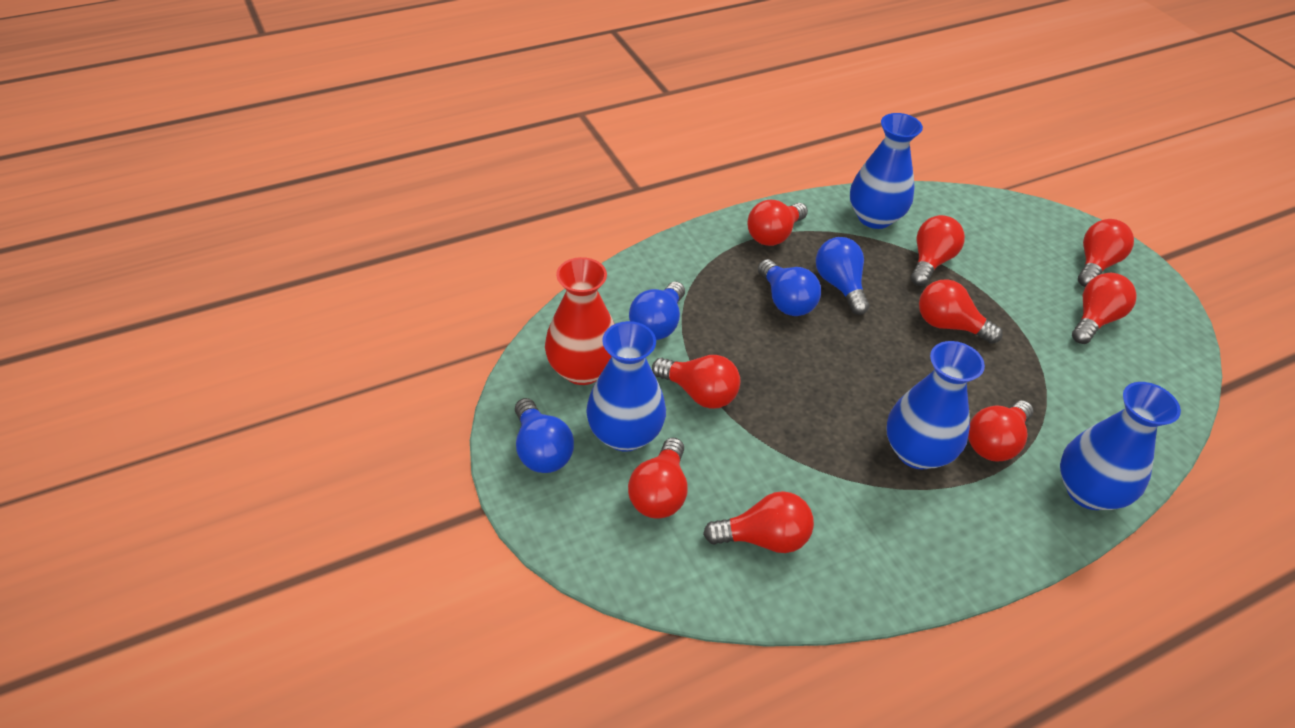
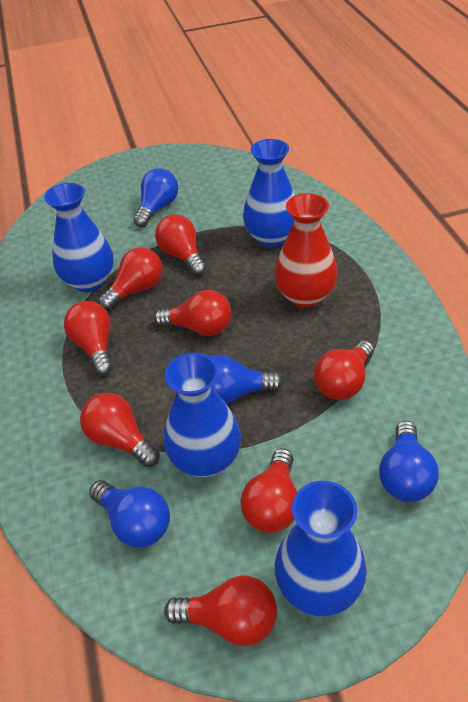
red light bulb: [628,438,687,519] [652,355,740,409] [703,491,814,553] [748,200,808,246] [911,215,965,286] [919,279,1003,344] [968,401,1033,462] [1072,273,1137,344] [1078,219,1134,287] = 9 -> [64,301,113,376] [80,393,160,467] [98,247,163,310] [154,290,231,336] [155,214,207,275] [164,576,277,646] [240,448,297,533] [314,340,374,400] = 8

